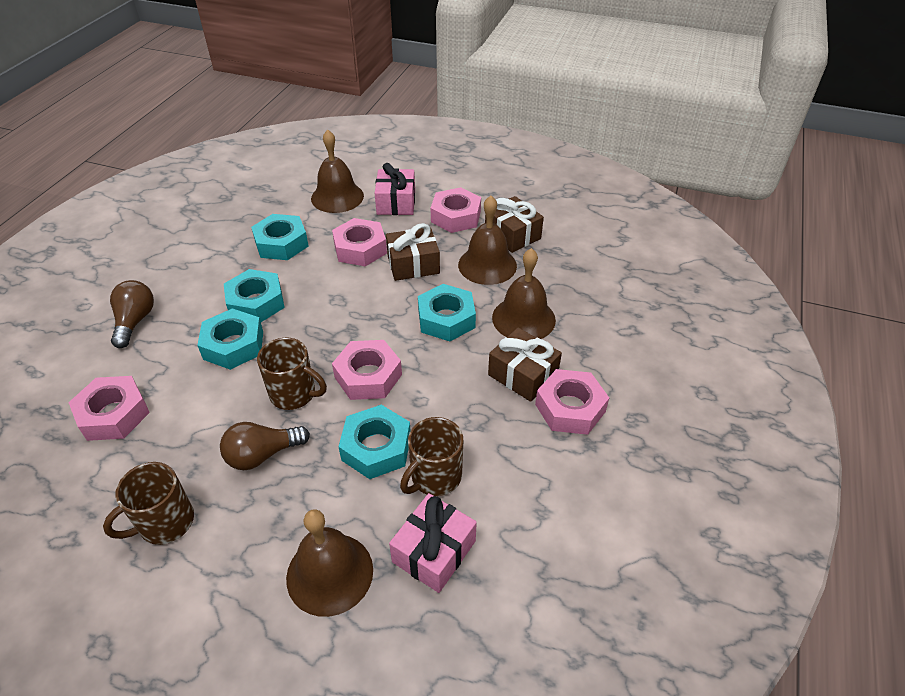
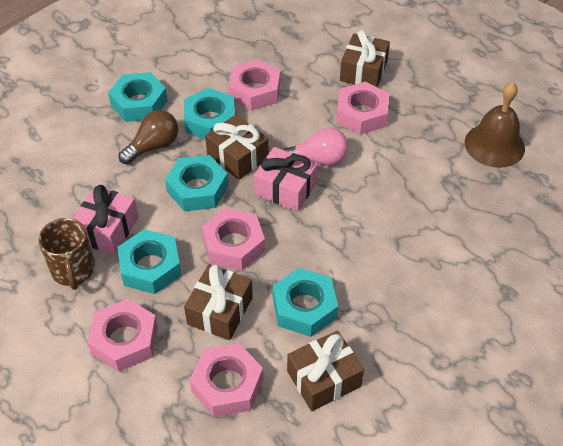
brown bell: [286,509,373,617] [311,129,364,213] [458,196,517,285] [492,248,556,339] = 4 -> [465,82,525,168] = 1
brown gift: [386,223,440,281] [485,196,544,253] [488,328,562,402] = 3 -> [184,264,253,340] [205,114,269,180] [287,331,364,411] [340,30,390,87] = 4
brown light bulb: [110,280,154,348] [220,422,310,470] = 2 -> [119,110,178,164] = 1
brown mug: [103,462,194,545] [257,338,327,410] [400,417,463,496] = 3 -> [38,218,95,290] = 1
pink light bulb: none = 0 -> [282,127,348,166] = 1

